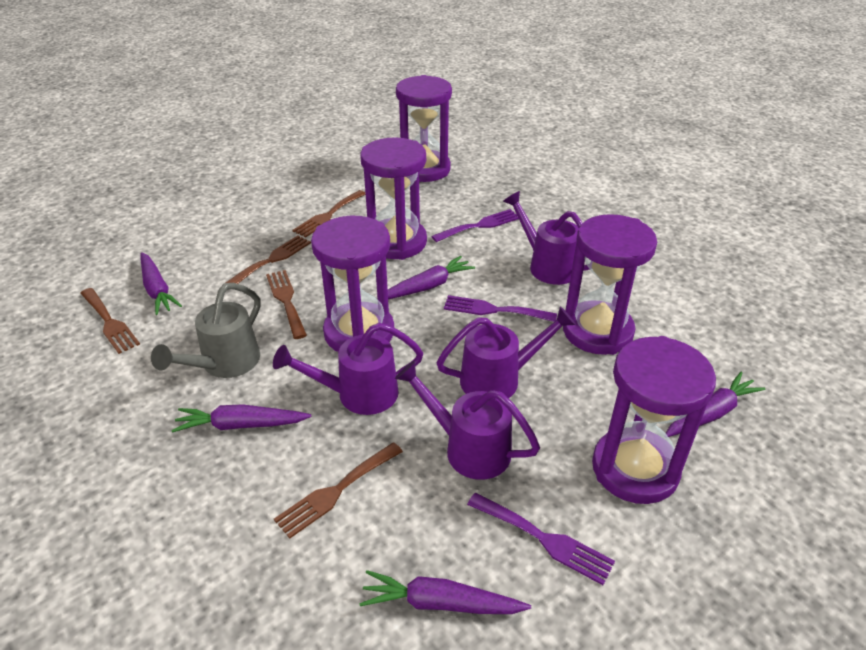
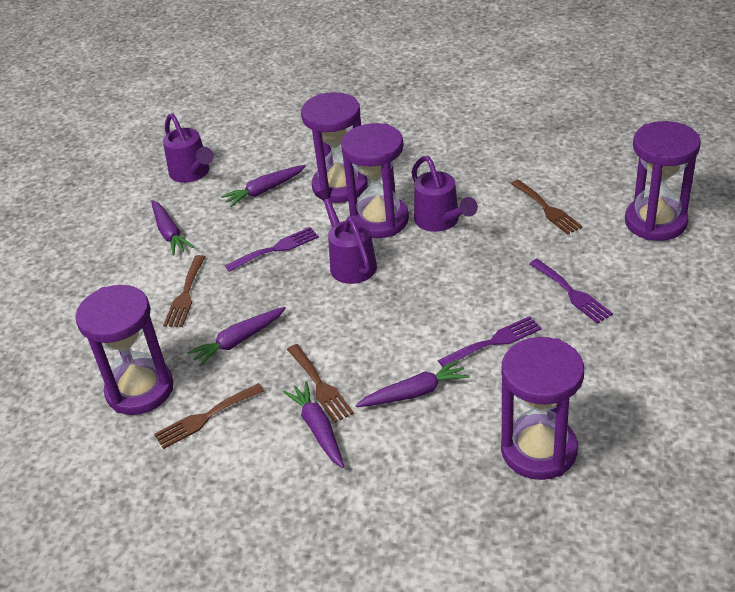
brown fork: [80,288,140,354] [225,235,311,284] [266,270,307,339] [274,442,403,539] [293,190,366,237] = 5 -> [154,383,264,449] [163,255,205,327] [287,344,354,423] [511,179,583,235] = 4
grey watering can: [151,283,261,378] = 1 -> none = 0
purple watering can: [273,323,423,415] [395,361,540,480] [436,306,576,398] [503,191,590,285] = 4 -> [163,113,214,183] [315,188,377,284] [412,156,478,232] = 3

